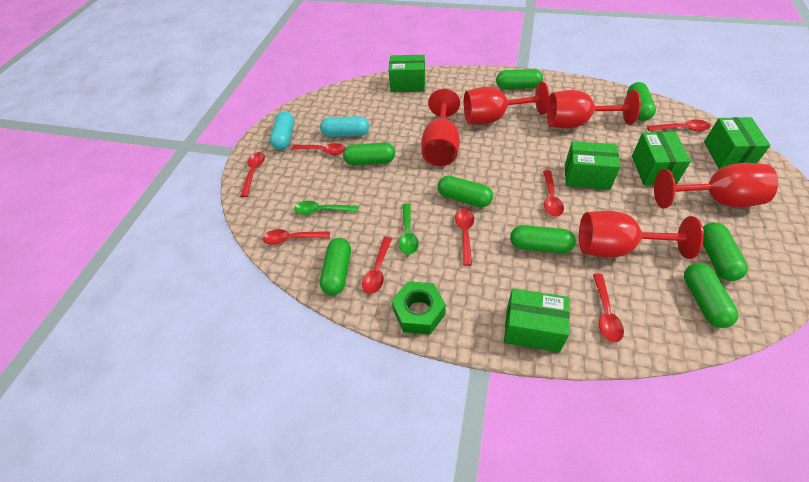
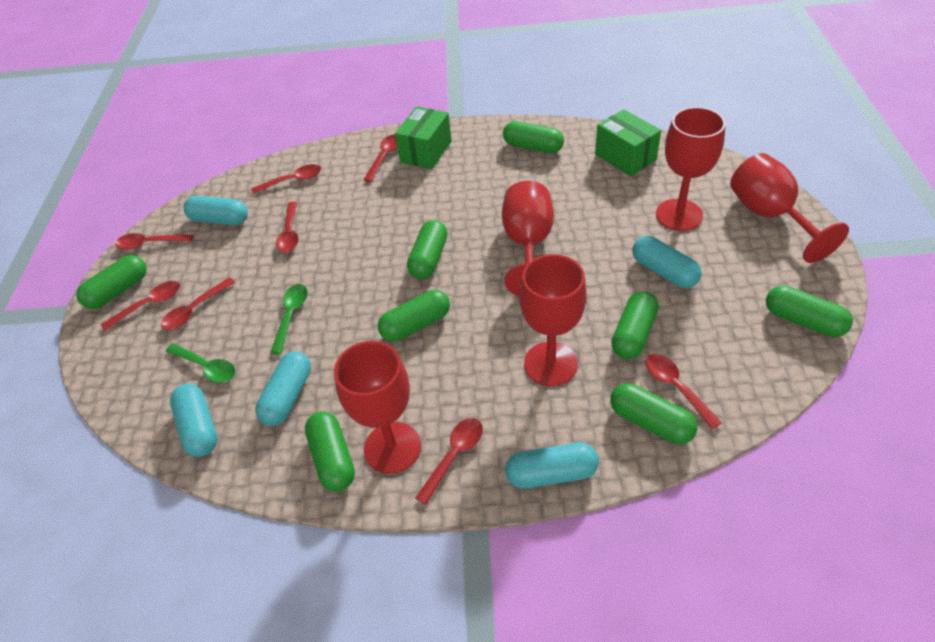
green box: [388,55,425,92] [504,289,570,352] [565,141,621,190] [632,132,691,185] [704,117,771,169] = 5 -> [395,106,452,169] [595,109,661,176] = 2
green nut: [392,281,446,335] = 1 -> none = 0
turquoise capsule: [270,111,295,150] [320,116,369,137] = 2 -> [170,384,217,457] [183,196,248,225] [255,351,311,426] [505,443,599,489] [632,236,702,288] = 5

